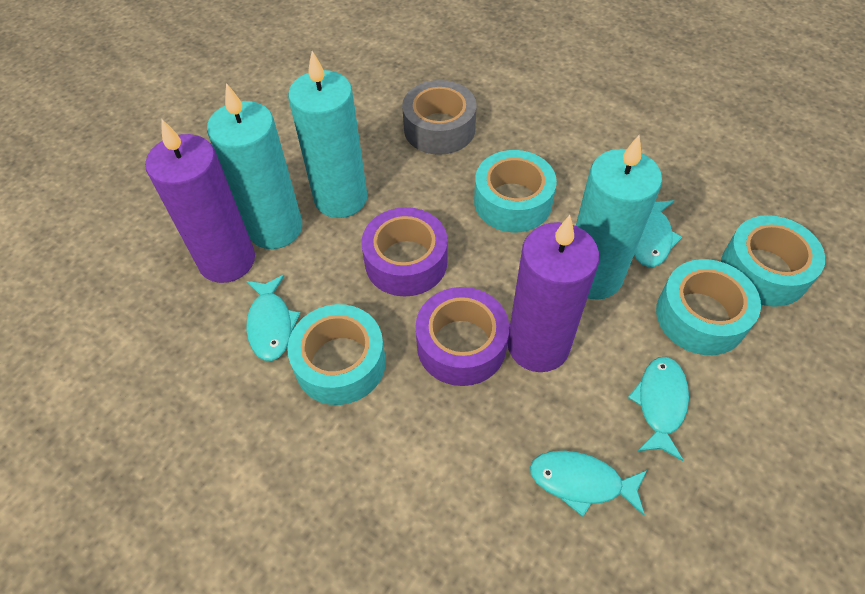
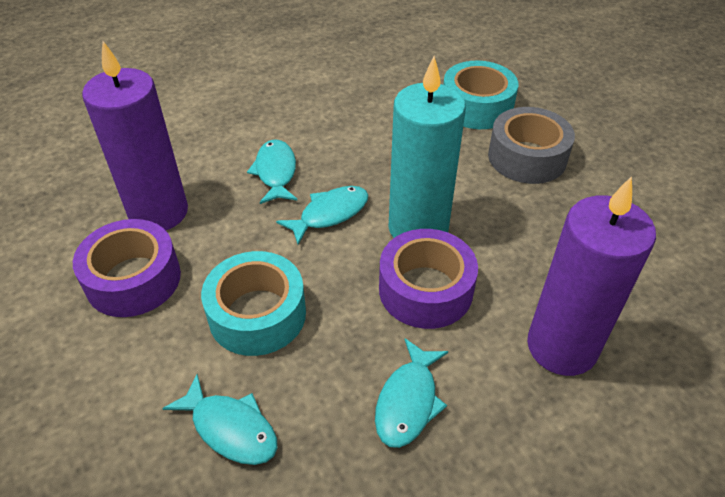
turquoise candle: [207,83,302,249] [288,51,368,218] [576,135,662,300] = 3 -> [388,56,466,238] = 1
turquoise tape: [287,304,386,405] [474,150,557,232] [656,259,761,355] [721,215,825,307] = 4 -> [201,251,306,356] [443,61,518,129] = 2

